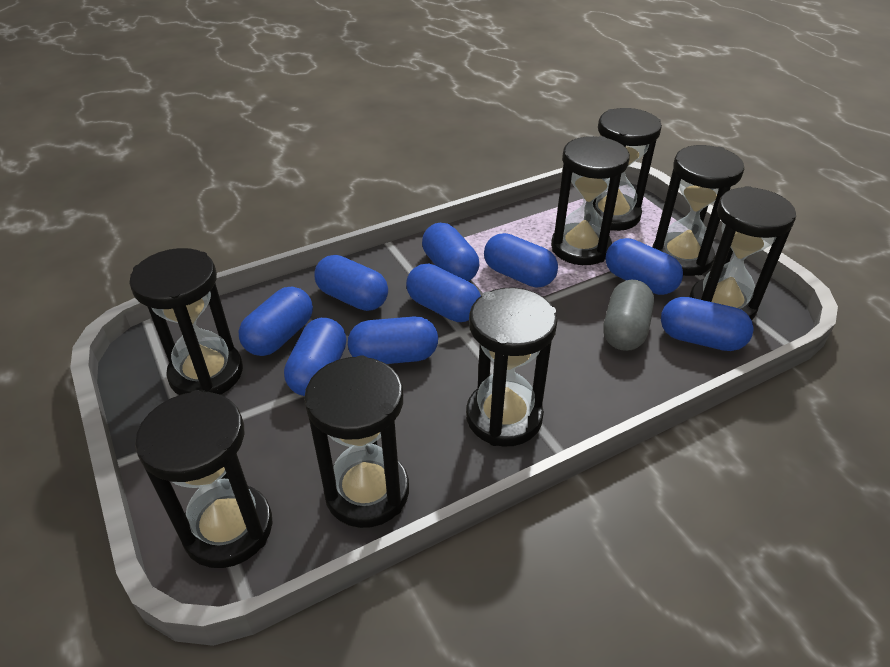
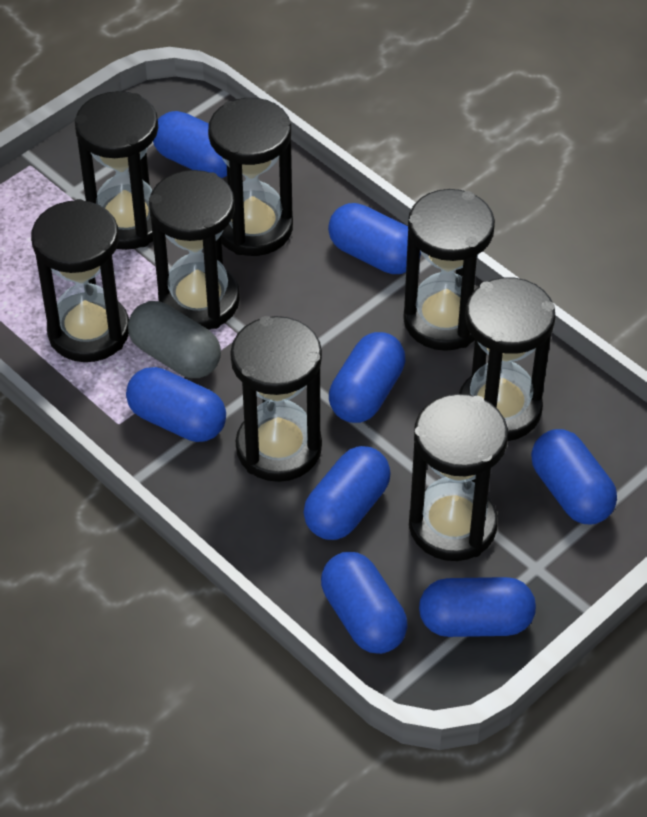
blue capsule: [239,286,313,356] [284,318,346,396] [314,255,388,311] [348,316,438,364] [406,264,481,322] [422,223,479,281] [484,233,558,288] [605,238,683,295] [661,297,754,351] = 9 -> [126,367,226,442] [153,111,227,178] [303,446,391,540] [321,552,408,654] [328,203,421,274] [329,332,405,423] [419,577,536,637] [531,429,617,525] = 8

